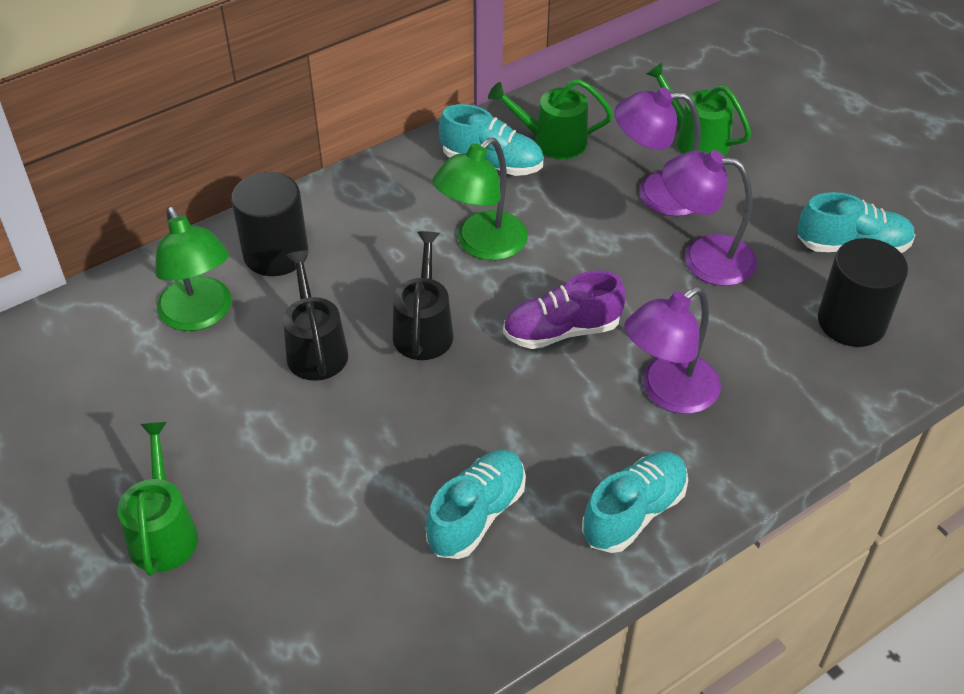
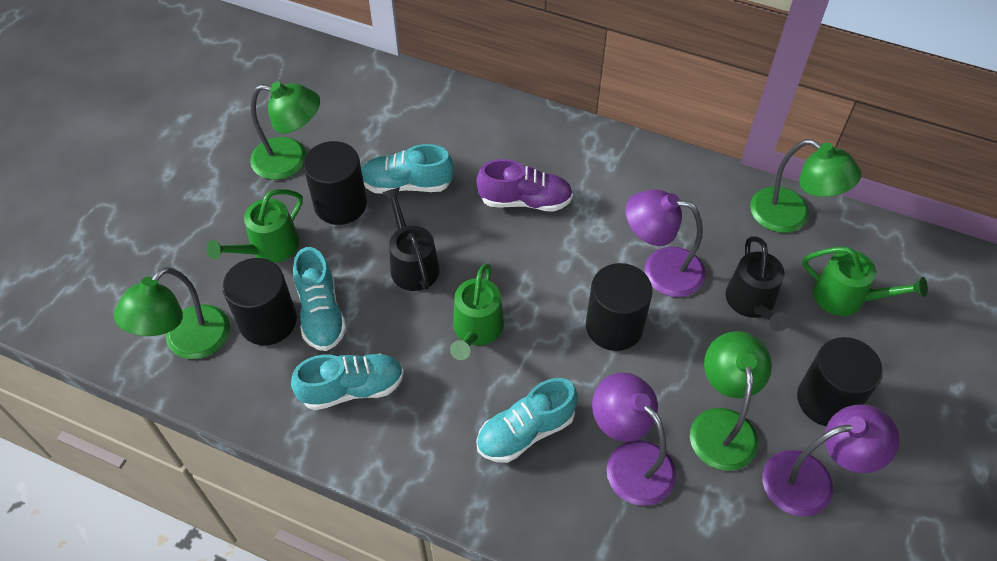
black cylinder: [231,172,308,276] [818,238,908,347] = 2 -> [222,258,297,345] [303,141,367,225] [586,263,653,351] [797,337,883,426] = 4
green lamp: [155,206,231,331] [432,138,528,260] = 2 -> [114,267,230,359] [250,82,320,180] [690,331,772,471] [750,139,861,233] = 4

